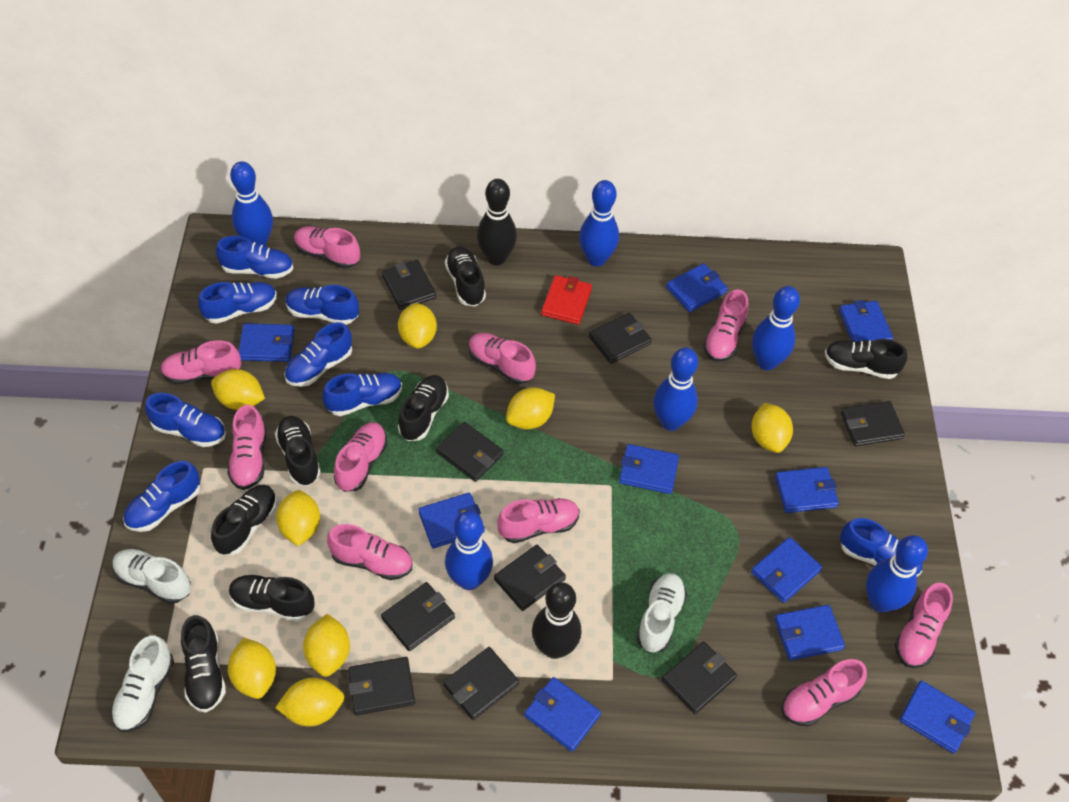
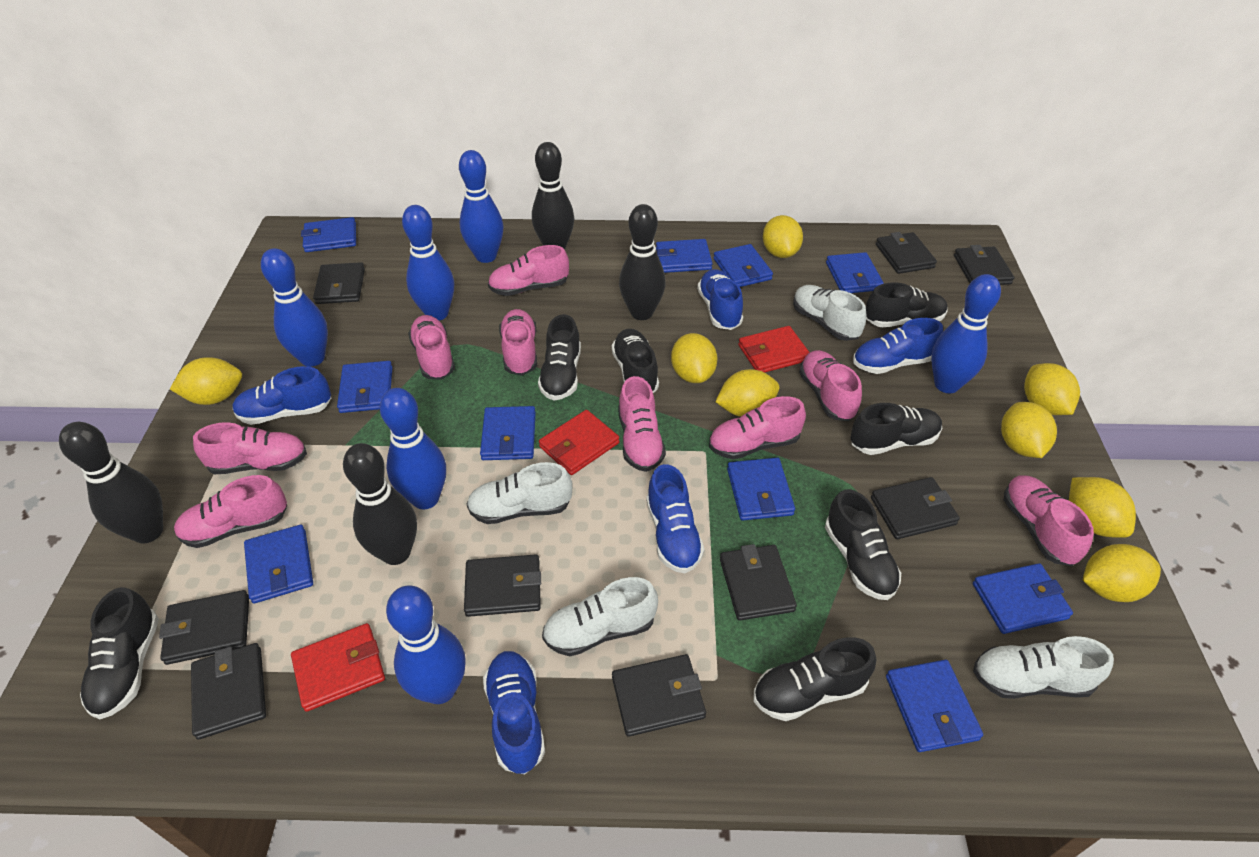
black bowling pin: [477,179,517,265] [532,582,581,659] = 2 -> [59,422,163,543] [343,443,417,565] [532,142,575,250] [619,204,666,320] = 4
blue shoe: [123,461,200,532] [145,393,226,447] [198,282,277,324] [216,236,293,279] [284,322,352,387] [285,285,359,325] [322,373,402,416] [840,518,922,577] = 8 -> [232,366,331,425] [483,651,545,774] [646,464,704,573] [697,269,743,330] [853,318,943,374] = 5
pink shoe: [160,340,241,384] [227,405,266,490] [294,226,360,268] [327,524,412,580] [334,422,387,492] [469,333,536,384] [497,498,580,543] [703,289,749,362] [782,659,867,727] [895,582,953,668] = 10 -> [174,475,287,548] [193,422,307,474] [408,315,455,380] [488,245,569,296] [499,309,537,376] [618,376,666,472] [709,396,806,459] [799,350,862,421] [1004,476,1094,566] = 9
red wallet: [541,275,592,325] = 1 -> [291,623,385,712] [539,410,619,475] [738,326,810,373] = 3
white shoe: [111,635,174,732] [113,549,191,604] [637,573,687,653] = 3 -> [466,462,573,524] [542,577,658,656] [793,285,866,341] [973,636,1114,699] = 4

